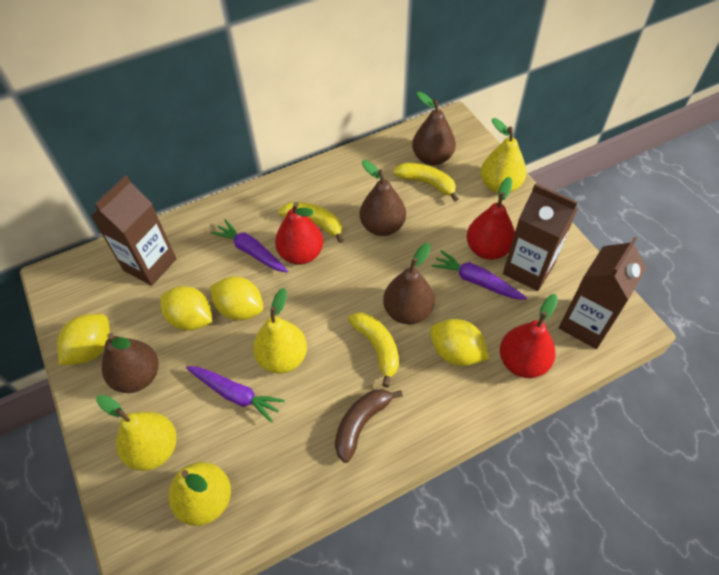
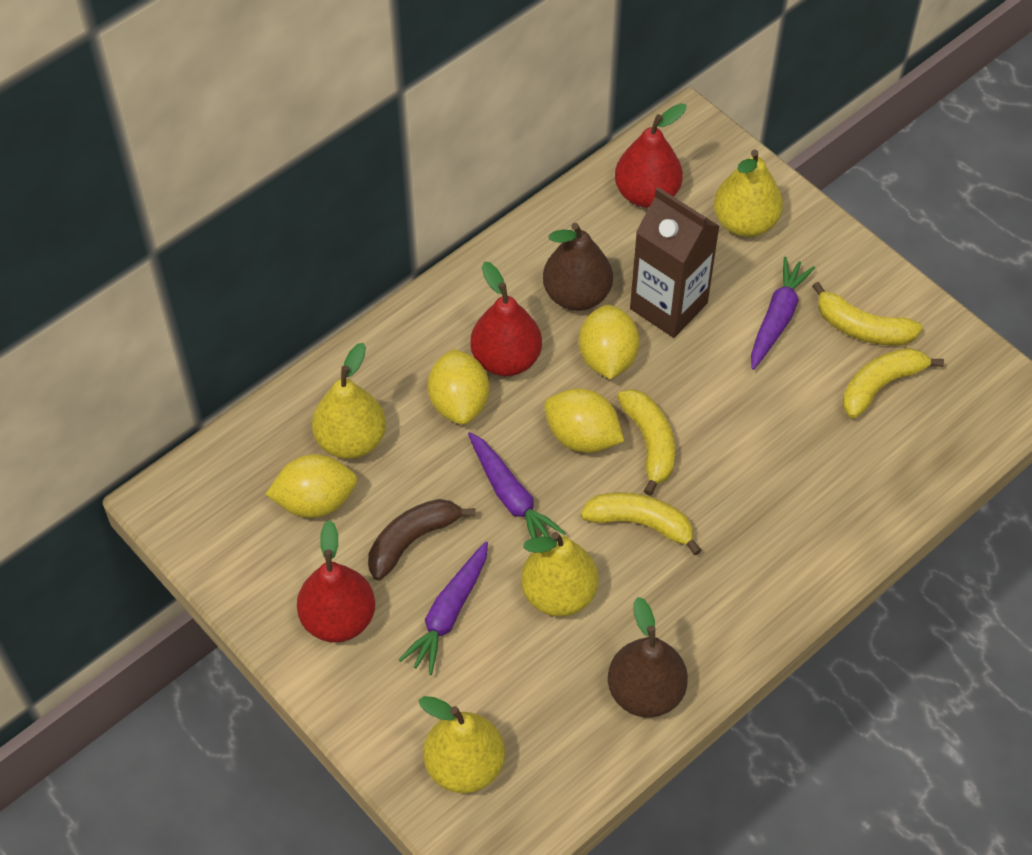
brown carton: [91,175,176,286] [503,183,578,291] [559,237,647,349] = 3 -> [630,187,720,338] = 1
brown pear: [102,333,159,393] [360,160,406,236] [383,243,435,325] [412,92,456,166] = 4 -> [543,223,613,311] [608,597,688,718] = 2
yellow banana: [278,202,344,243] [348,312,399,387] [393,163,458,202] = 3 -> [580,492,701,556] [617,389,675,496] [812,282,923,346] [843,348,944,418] = 4

